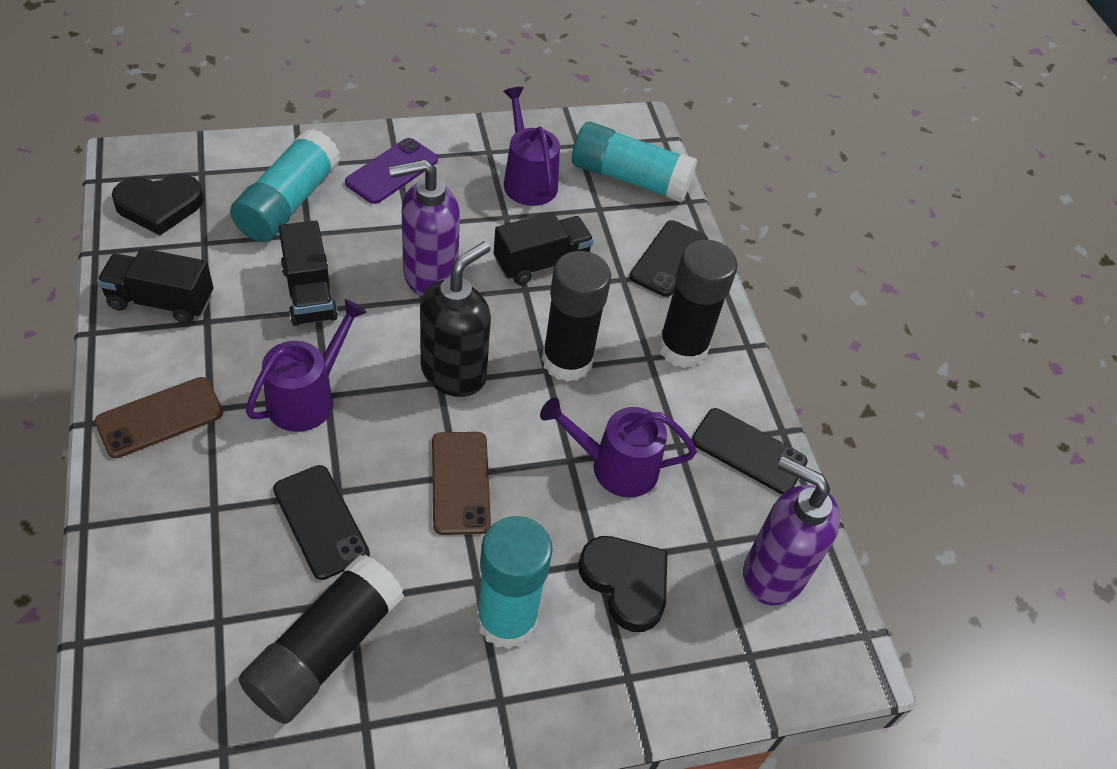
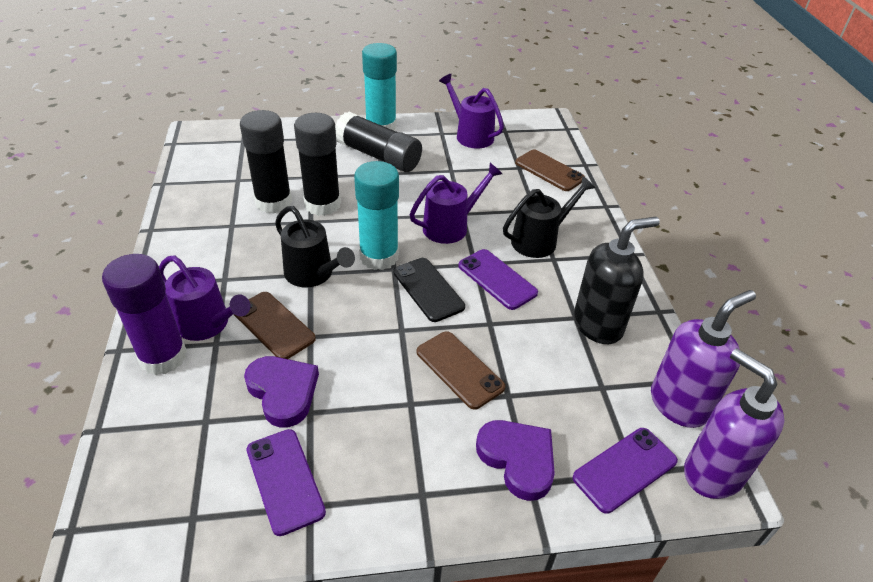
black heart: [112,174,204,235] [579,536,668,632] = 2 -> none = 0
black phone: [273,465,370,580] [629,220,708,297] [692,408,808,494] = 3 -> [393,258,465,322] = 1
black truck: [97,248,214,324] [279,220,338,326] [494,212,594,285] = 3 -> none = 0
black watering can: none = 0 -> [275,206,355,287] [503,176,595,258] = 2
brown phone: [94,377,223,458] [432,432,491,535] = 2 -> [234,292,316,359] [417,331,505,410] [515,150,585,191] = 3
purple glue stick: none = 0 -> [102,254,187,375] = 1
purple heart: none = 0 -> [244,356,319,428] [476,420,555,501] = 2
purple phone: [345,138,438,204] = 1 -> [246,429,326,536] [458,249,538,310] [573,428,678,514] = 3
turquoise glue stick: [230,129,341,242] [476,516,553,649] [572,122,697,203] = 3 -> [354,161,399,270] [362,43,397,131] = 2

